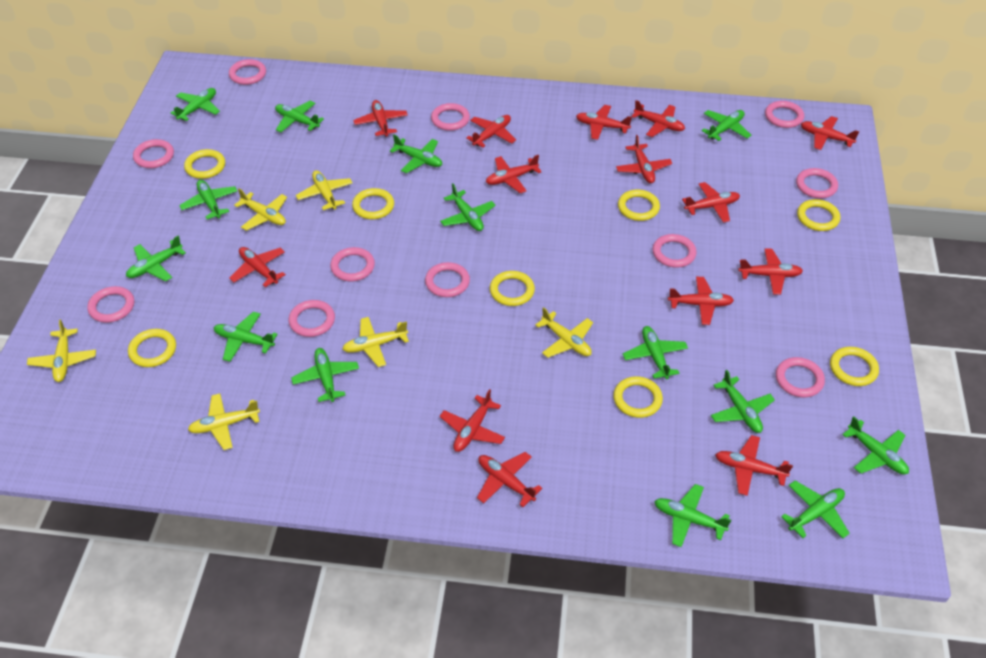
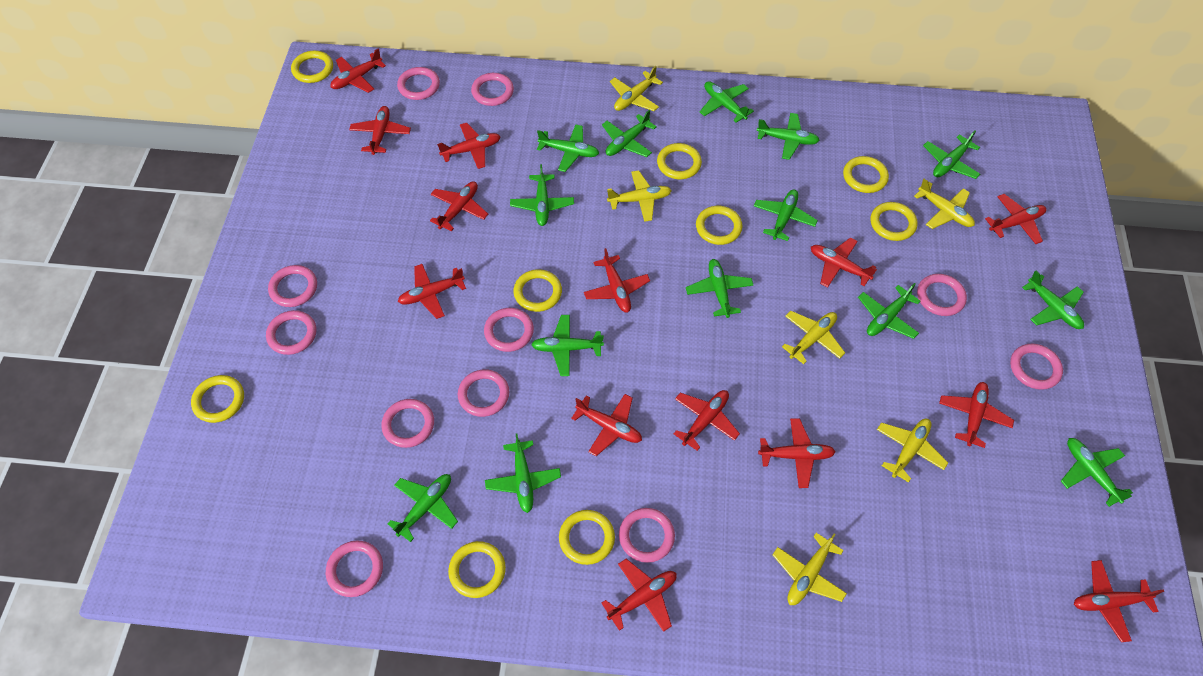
yellow ring: [128,329,176,367] [184,149,225,179] [352,188,394,219] [490,271,535,306] [613,376,663,418] [618,190,660,221] [797,199,840,231] [830,347,879,386] = 8 -> [191,375,244,423] [291,51,333,83] [448,541,506,598] [514,269,562,312] [559,510,615,565] [657,143,702,179] [696,206,743,245] [843,156,889,193] [870,202,918,241] = 9

